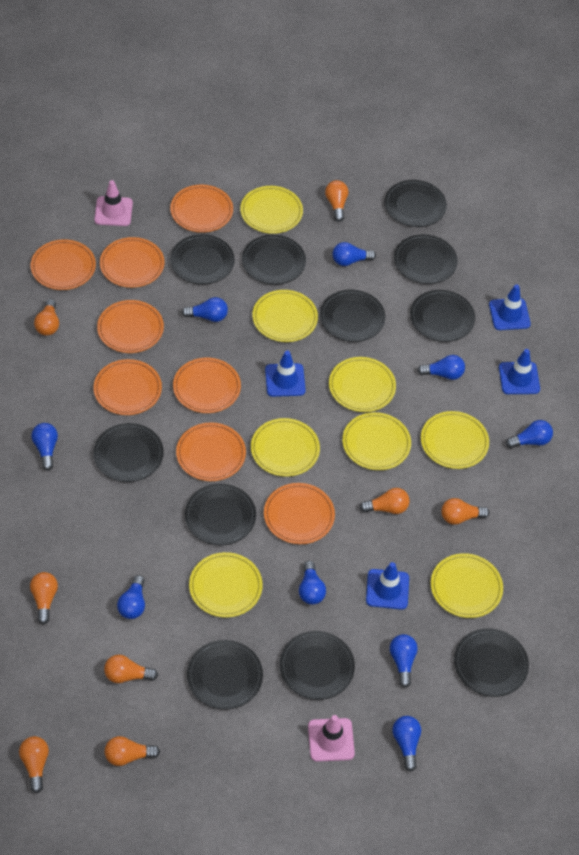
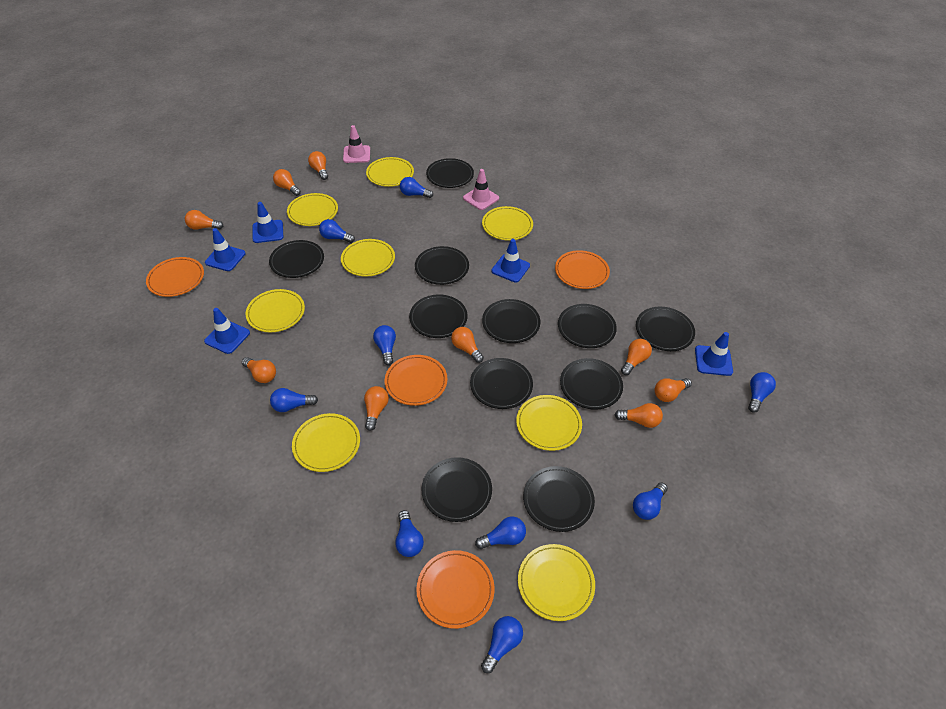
blue traffic cone: [265,350,306,397] [366,562,409,610] [489,284,531,330] [499,349,540,394] = 4 -> [204,308,250,354] [205,228,245,271] [253,202,283,243] [491,239,530,282] [695,332,733,376] = 5
orange light bulb: [19,736,49,793] [30,572,58,624] [34,299,59,336] [104,654,158,683] [105,736,160,766] [325,180,348,222] [359,488,410,514] [441,498,489,525] = 8 -> [185,210,223,230] [242,357,276,383] [273,169,301,196] [308,151,328,180] [364,386,389,431] [451,327,484,363] [615,403,663,428] [621,339,652,375] [655,378,692,402] = 9
orange plate: [31,239,96,290] [93,359,162,415] [97,300,164,353] [100,237,165,288] [170,185,233,233] [173,358,241,413] [176,422,246,481] [264,483,335,544] = 8 -> [146,257,204,297] [385,355,447,406] [416,550,495,629] [555,250,610,289] = 4

